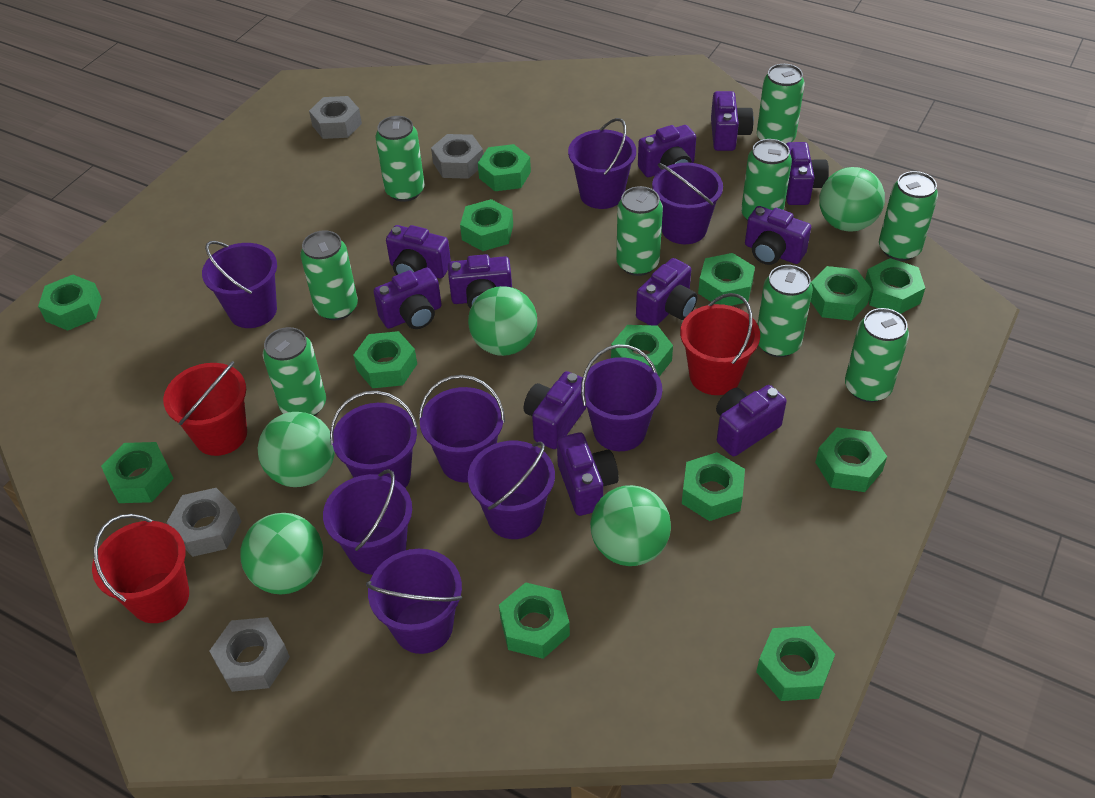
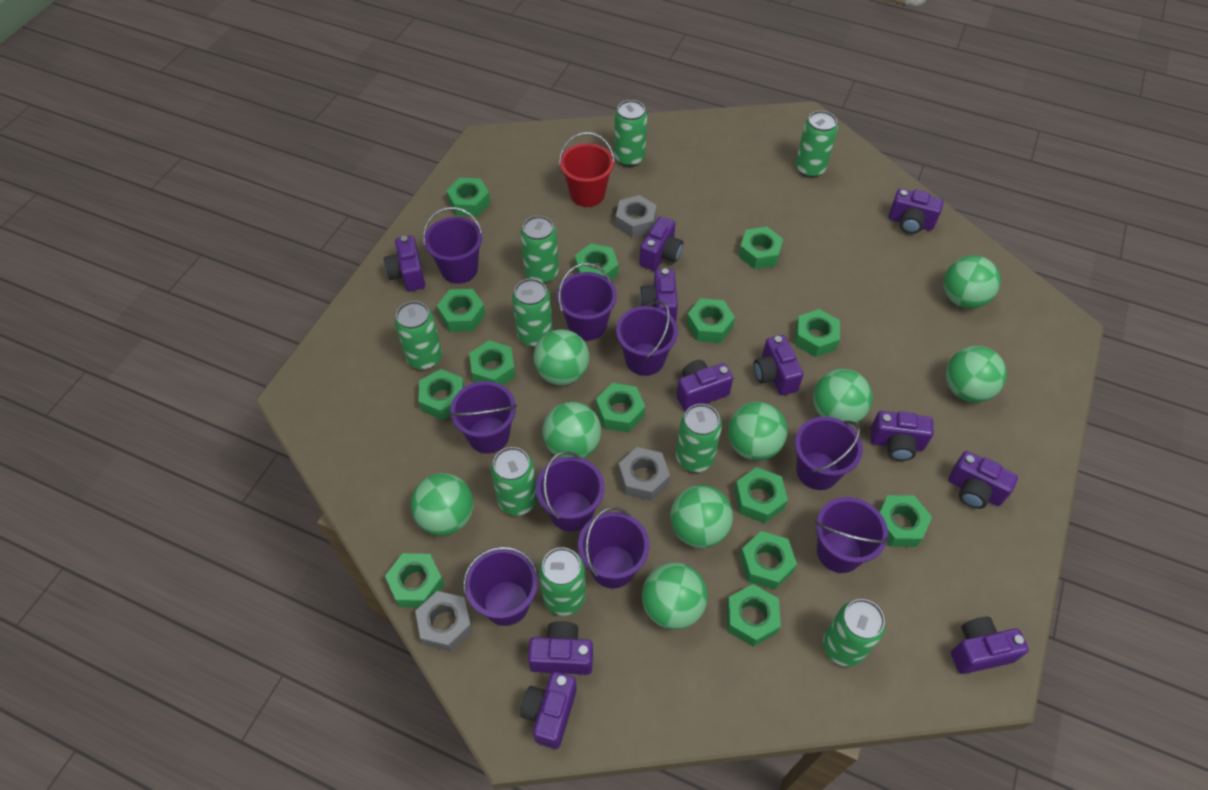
green ball: [240,513,323,594] [258,412,335,487] [468,286,537,356] [590,485,671,566] [819,167,885,232] = 5 -> [411,473,474,535] [533,329,589,385] [542,402,601,459] [642,563,708,630] [670,485,733,548] [728,402,788,461] [813,369,873,425] [944,255,1001,309] [946,346,1007,402] = 9
green nut: [38,275,102,331] [101,442,174,503] [353,331,417,388] [460,199,513,251] [478,144,531,191] [499,582,570,659] [611,325,673,377] [682,452,745,521] [698,253,755,306] [756,626,835,701] [811,266,871,321] [815,427,887,492] [865,258,925,314] = 13 -> [385,553,444,608] [418,369,464,420] [437,289,486,332] [446,178,491,217] [469,341,516,385] [575,243,618,281] [596,383,645,433] [686,298,735,343] [726,584,781,647] [734,467,788,523] [738,227,783,269] [740,531,797,590] [795,309,840,357] [879,495,932,547] = 14
grey nut: [166,488,241,557] [210,617,290,692] [309,96,362,139] [431,134,483,179] = 4 -> [415,591,473,652] [616,195,657,238] [618,447,670,501] = 3
red bucket: [92,514,189,623] [163,361,247,456] [680,293,760,395] = 3 -> [559,132,615,207] = 1

